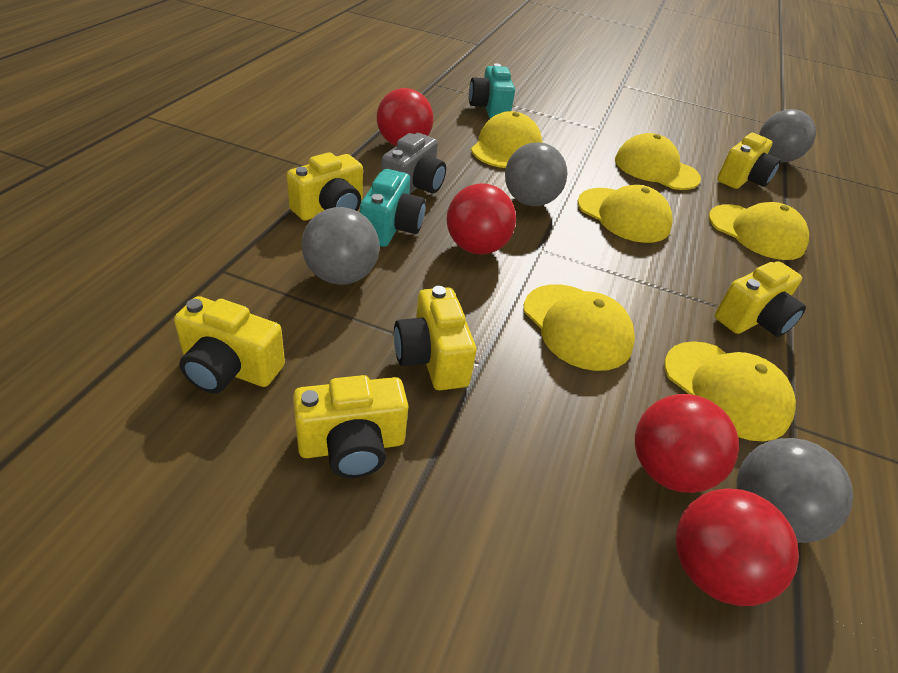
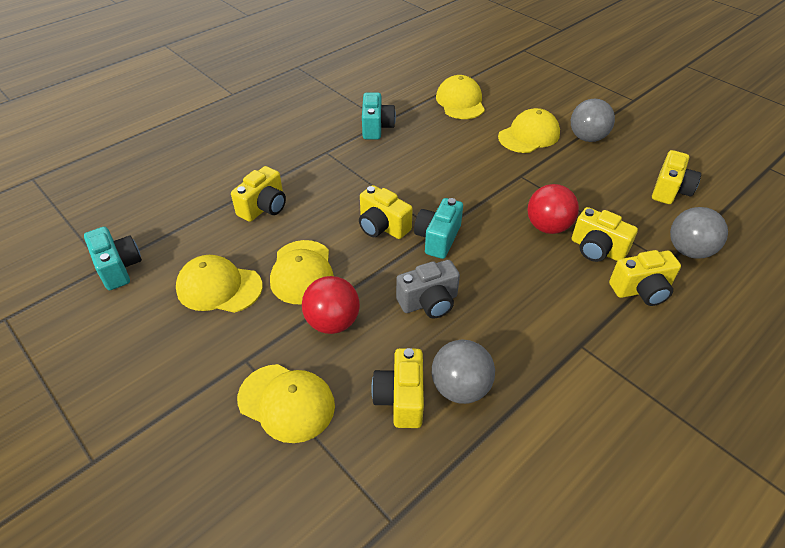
grey ball: [302,207,380,285] [505,142,568,206] [736,438,853,543] [759,109,816,162] = 4 -> [432,340,495,404] [571,99,615,142] [670,207,728,259] = 3
red ball: [377,88,434,146] [446,183,516,255] [635,394,739,493] [676,489,799,606] = 4 -> [302,276,360,334] [527,184,579,234] = 2
turquoise camera: [360,169,426,247] [469,63,515,119] = 2 -> [84,227,142,290] [362,93,396,139] [414,198,463,259] = 3
yellow cap: [471,111,542,168] [524,284,635,371] [577,185,673,243] [615,133,701,190] [664,341,796,442] [709,202,809,260] = 6 -> [176,255,263,313] [237,364,335,443] [270,240,334,304] [436,75,485,119] [498,108,560,153] = 5

